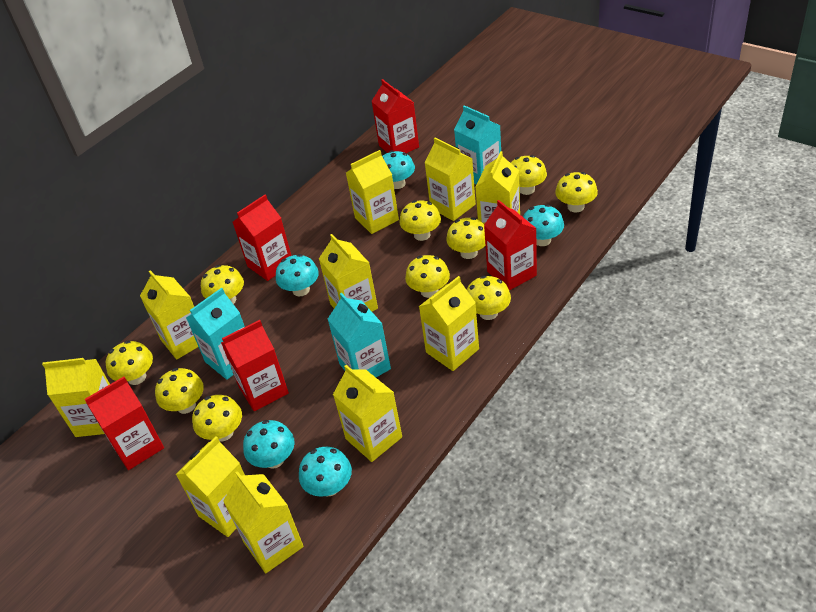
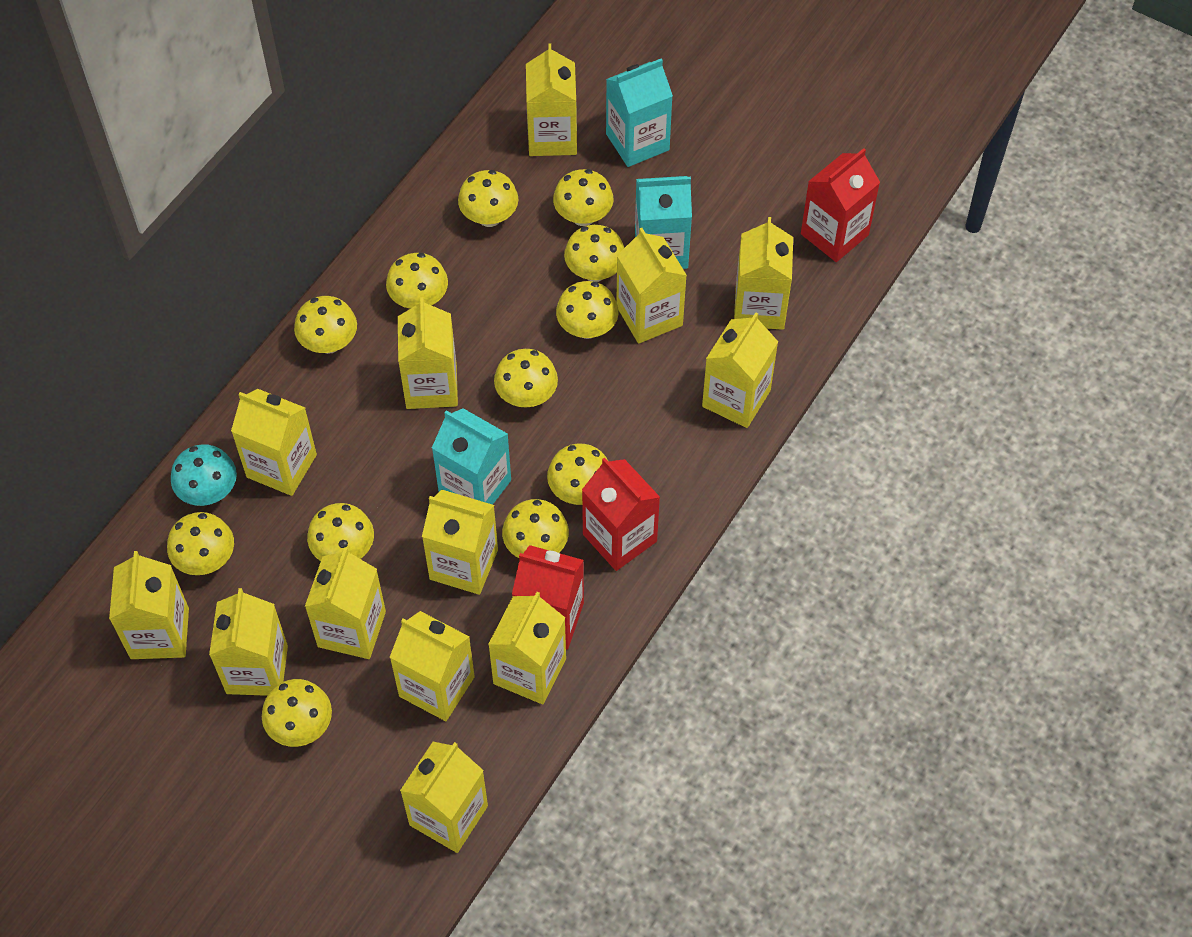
red carton: [84,377,164,470] [221,320,289,411] [233,195,292,281] [372,79,419,153] [484,200,537,291] = 5 -> [512,545,584,650] [582,458,660,571] [801,148,880,262] = 3
turquoise mushroom: [243,420,295,469] [276,254,319,296] [299,447,352,497] [382,150,415,189] [523,204,564,246] = 5 -> [171,444,237,506] = 1
yellow carton: [42,358,110,437] [140,270,198,360] [175,436,245,537] [223,471,304,573] [319,234,378,312] [333,365,402,462] [346,150,399,234] [419,276,479,371] [424,138,476,221] [475,151,520,224] = 10 -> [109,551,189,659] [209,588,288,696] [231,389,317,496] [305,547,386,659] [390,611,475,721] [398,297,458,409] [400,742,488,853] [422,490,498,595] [488,592,566,705] [526,44,577,156] [616,228,687,344] [702,312,778,428] [734,217,793,330] = 13
yellow mushroom: [106,340,153,385] [155,368,204,414] [192,395,242,441] [201,265,244,304] [399,200,441,241] [405,255,450,298] [446,217,486,259] [467,276,511,320] [511,155,547,195] [555,172,598,213] = 10 -> [167,512,234,575] [262,679,332,747] [294,296,357,354] [307,503,374,561] [386,253,448,309] [458,170,518,227] [494,349,558,407] [502,499,569,558] [547,444,609,505] [553,169,614,226] [556,281,619,339] [564,225,624,282] = 12

